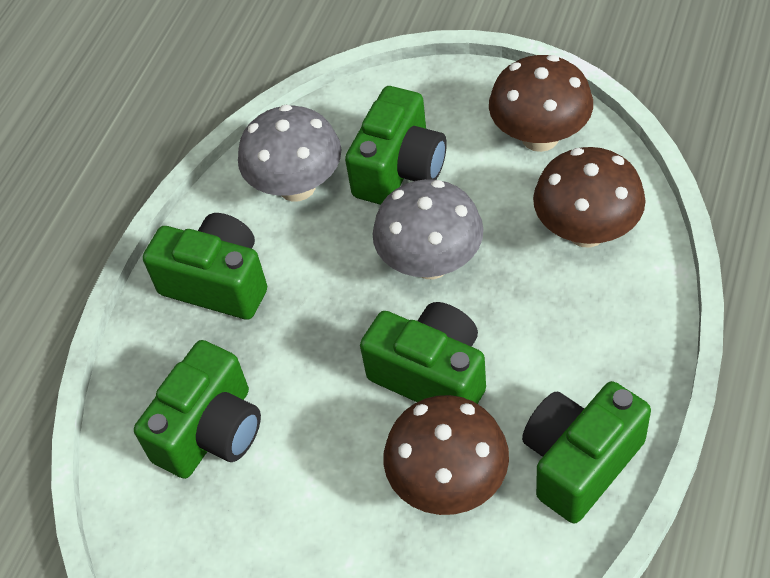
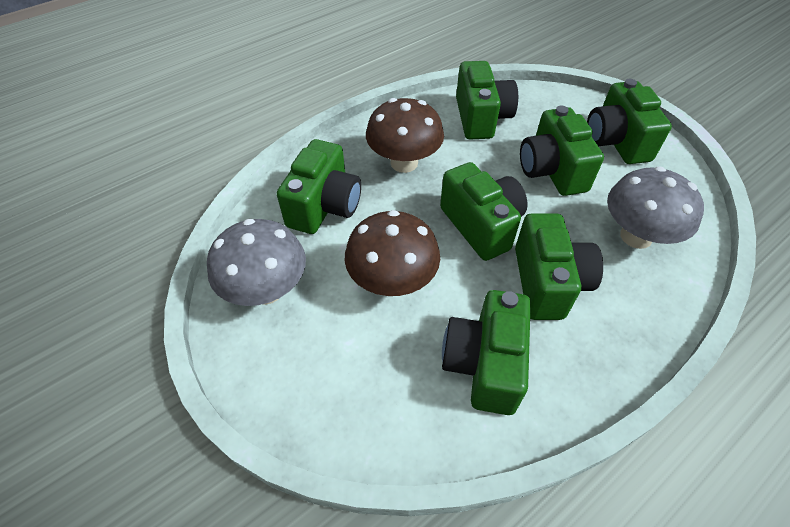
brown mushroom: [383,395,509,515] [489,55,593,152] [533,147,646,248] = 3 -> [345,210,440,296] [366,98,444,173] = 2
green camera: [134,340,261,479] [143,213,267,320] [345,86,447,205] [360,302,486,404] [522,381,651,524] = 5 -> [277,139,361,234] [440,162,528,261] [442,290,531,415] [456,61,518,139] [515,213,603,320] [520,105,604,196] [587,79,672,164] = 7

